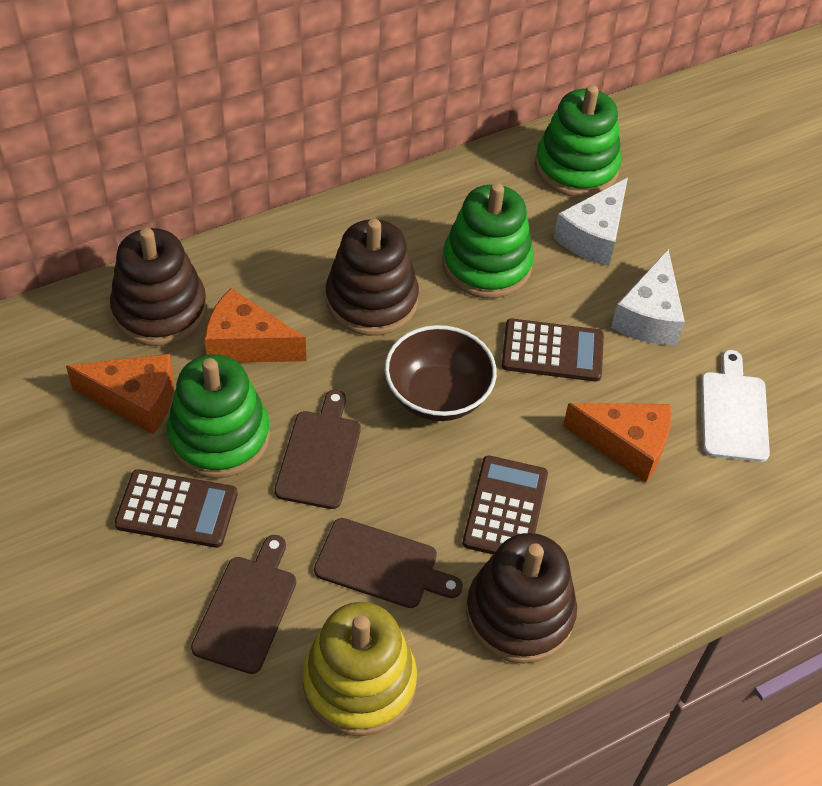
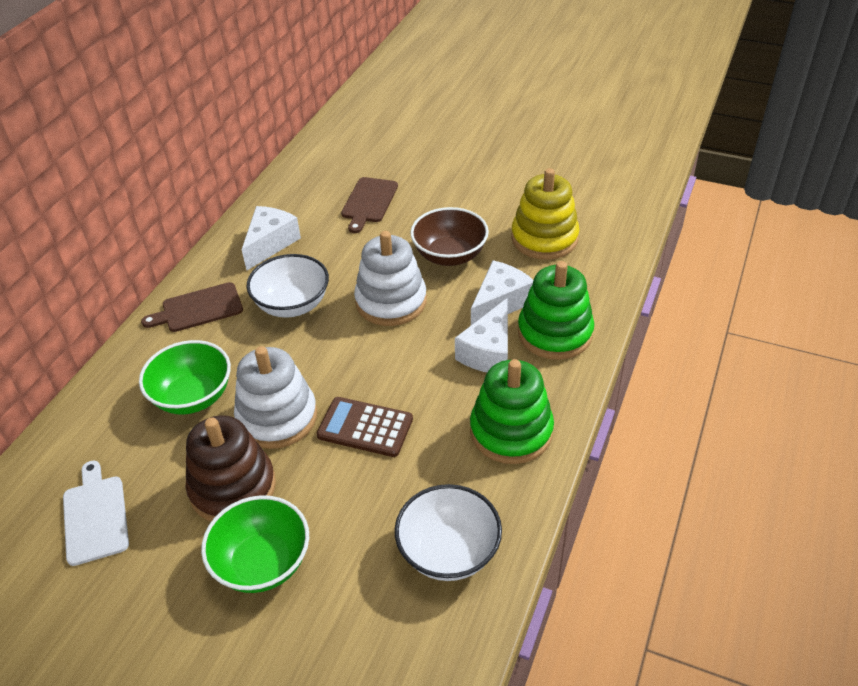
brown calculator: [114,469,238,548] [462,455,548,554] [502,318,604,382] = 3 -> [316,397,413,457] = 1
brown cutting board: [191,535,296,674] [274,390,361,509] [314,518,463,608] = 3 -> [141,282,243,332] [341,177,398,233] = 2
brown stacking toy: [110,228,207,346] [326,219,419,336] [466,533,577,664] = 3 -> [186,415,276,521] = 1
green bowl: none = 0 -> [139,340,231,414] [201,495,309,593] = 2
green stacking toy: [167,354,270,478] [442,183,534,298] [535,85,622,197] = 3 -> [470,359,554,464] [518,261,594,360] = 2
orange cheese: [66,354,174,434] [204,288,307,363] [563,403,671,483] = 3 -> none = 0
white bowl: none = 0 -> [246,254,329,318] [395,484,502,581] = 2
white cheese: [554,178,628,266] [611,249,685,345] = 2 -> [242,206,301,270] [455,298,508,372] [471,260,533,325] = 3
white stacking toy: none = 0 -> [234,346,317,449] [354,231,427,326] = 2

